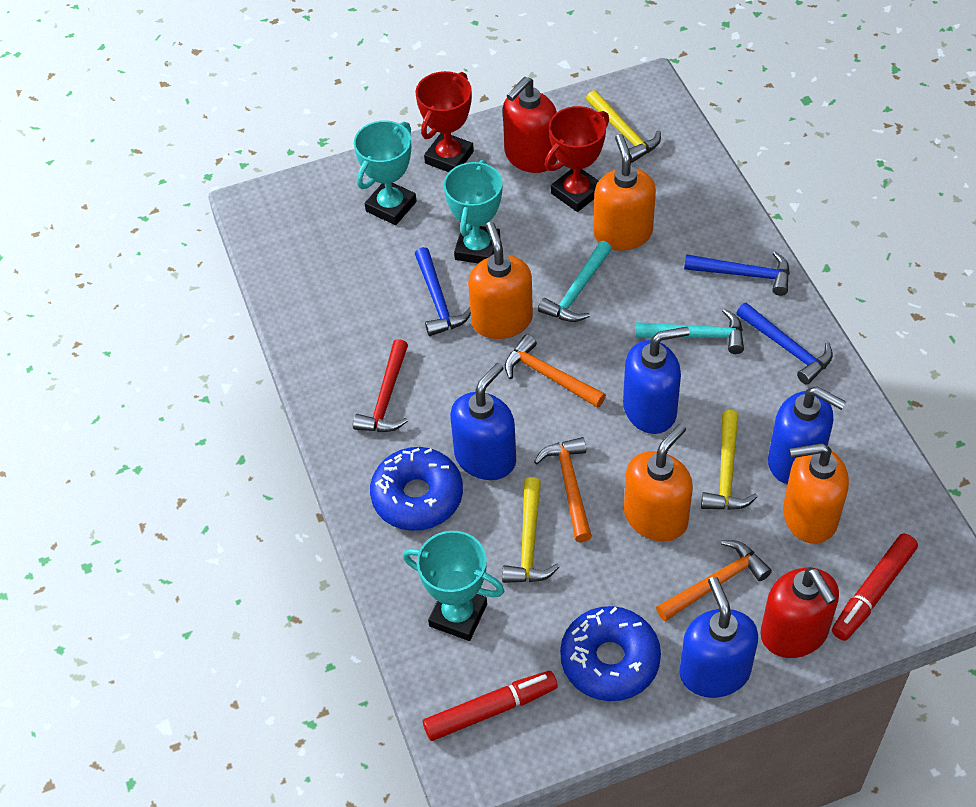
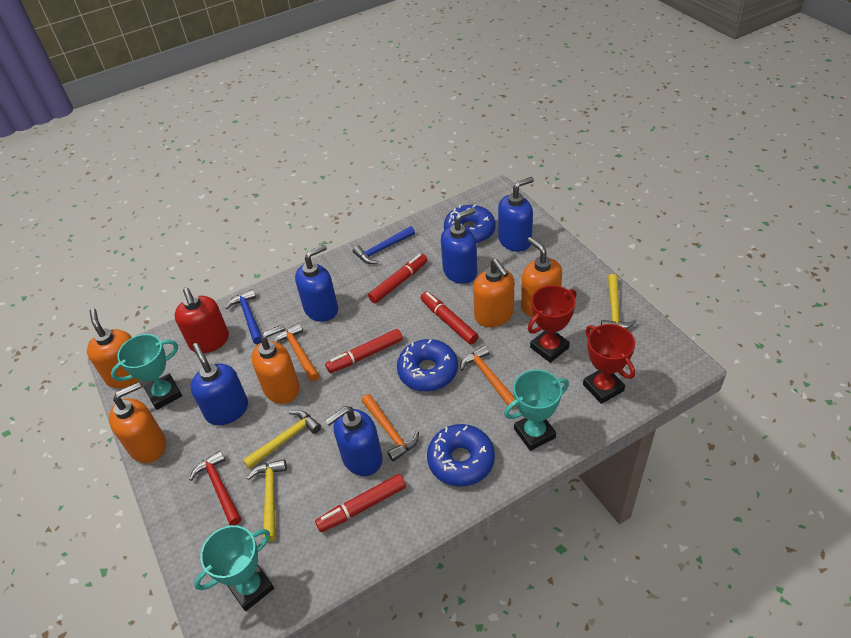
blue donut: [370,447,463,531] [560,606,661,701] = 2 -> [397,339,458,391] [427,424,495,487] [444,204,495,244] = 3
blue hammer: [415,247,471,336] [684,251,790,296] [737,303,833,385] = 3 -> [226,289,262,344] [353,226,415,264] = 2
blue soap dispenser: [450,363,516,480] [623,327,690,434] [679,577,758,698] [768,387,846,484] = 4 -> [190,343,248,426] [295,245,338,322] [325,406,383,476] [441,208,477,284] [498,177,534,252] = 5
orange soap dispenser: [468,222,533,339] [593,134,656,251] [624,424,693,542] [783,443,849,544] = 4 -> [87,308,139,388] [109,382,166,463] [252,324,300,404] [473,259,514,327] [521,237,562,317] = 5
red marker: [423,671,558,741] [832,534,918,641] = 2 -> [315,474,406,532] [325,329,403,373] [368,254,427,303] [421,291,479,344] = 4
red soap dispenser: [503,77,557,173] [760,567,839,658] = 2 -> [175,288,229,353] = 1
turquoise hammer: [538,241,612,322] [635,309,744,354] = 2 -> none = 0

